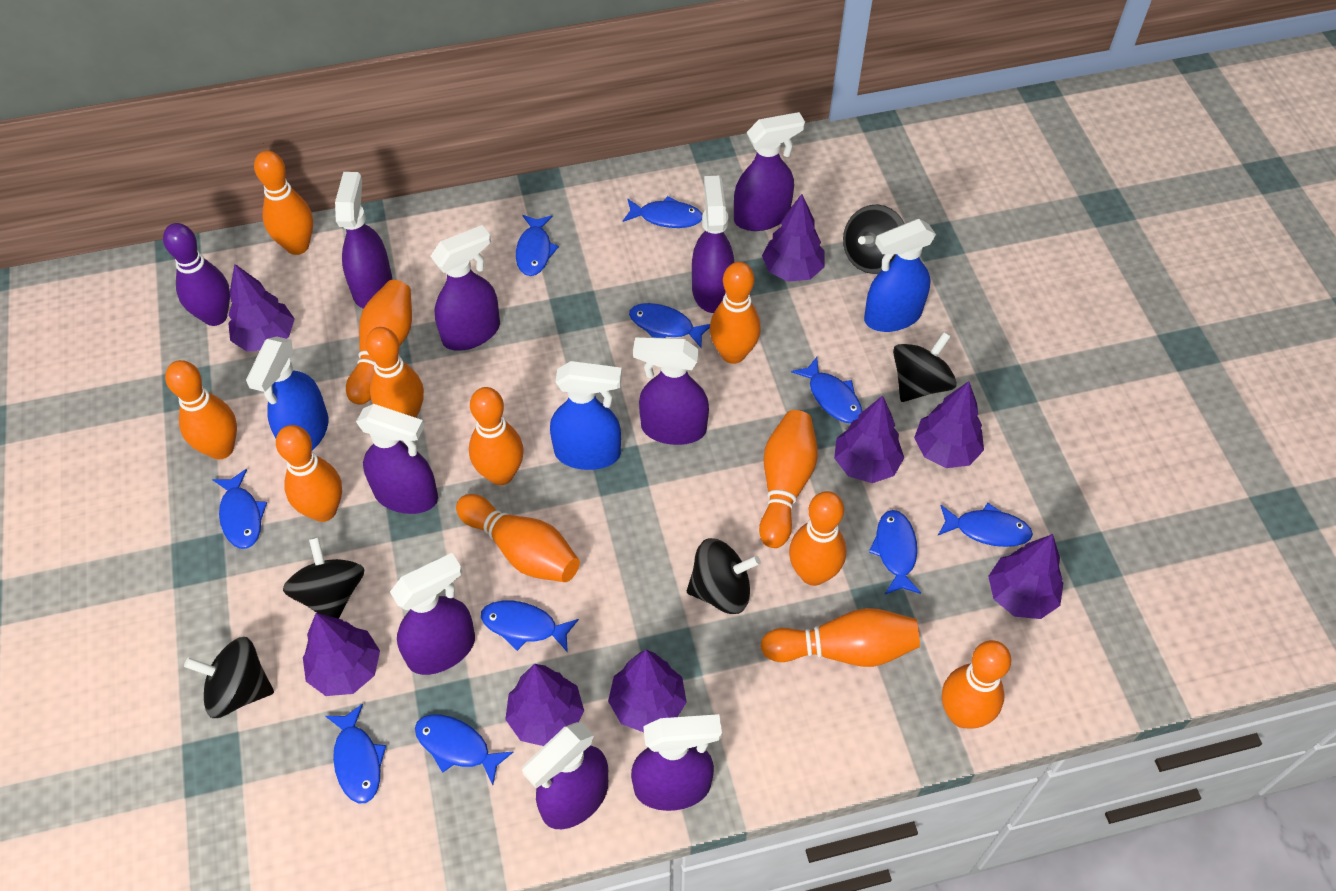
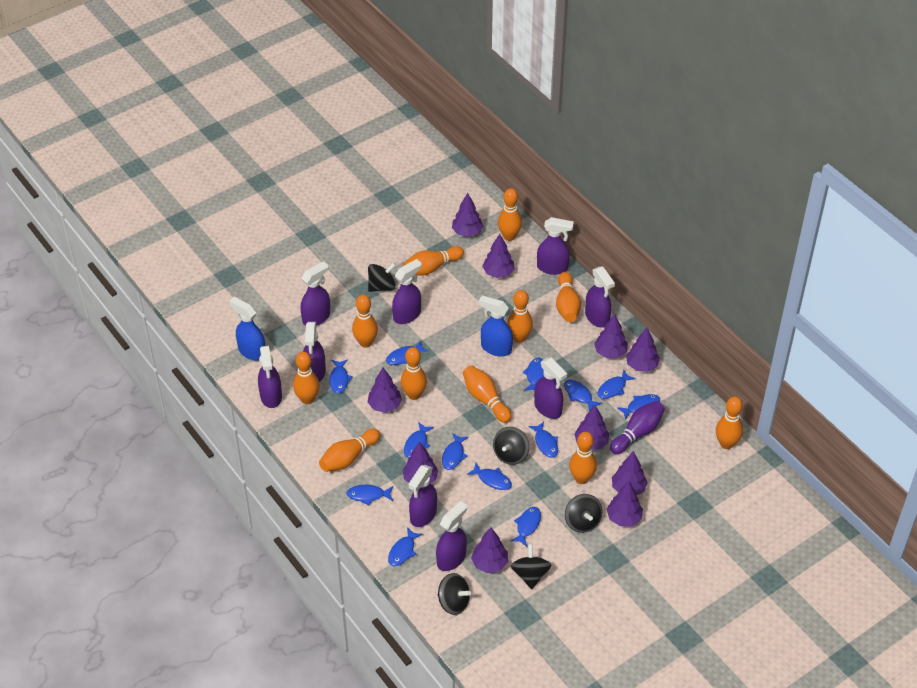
blue fish: [212,469,267,549] [325,704,386,803] [415,715,513,785] [481,601,579,653] [516,215,559,276] [623,196,702,228] [629,303,710,348] [791,357,863,423] [869,510,921,594] [938,503,1033,547] = 10 -> [329,360,353,394] [346,485,393,505] [386,341,429,365] [388,527,423,566] [404,422,434,458] [442,433,469,470] [467,463,512,490] [510,507,541,547] [522,358,544,391] [528,422,558,458] [564,380,602,411] [598,369,636,399] [617,394,660,420] = 13
blue spray bottle: [246,337,329,450] [550,361,622,470] [864,219,936,332] = 3 -> [229,296,265,361] [479,296,513,357] = 2
orange bowling pin: [165,360,237,460] [254,150,313,255] [276,425,342,522] [346,280,412,405] [366,327,424,418] [456,494,580,582] [469,387,524,485] [710,262,761,364] [759,410,818,548] [761,608,920,667] [789,491,846,586] [942,640,1011,728] = 12 -> [293,352,320,404] [319,429,380,472] [352,295,378,348] [401,347,427,400] [403,246,464,276] [463,365,512,423] [498,188,522,241] [507,290,533,343] [556,272,581,322] [569,432,597,484] [716,397,743,449] = 11
purple tree: [228,264,294,352] [303,613,380,696] [505,664,584,746] [608,650,687,732] [762,194,825,282] [834,395,904,483] [914,381,984,468] [988,534,1063,619] = 8 -> [368,368,402,413] [403,441,439,484] [452,193,484,237] [471,527,508,573] [482,234,515,278] [574,405,609,450] [594,314,628,358] [606,481,643,526] [612,451,648,496] [626,328,660,372] = 10

